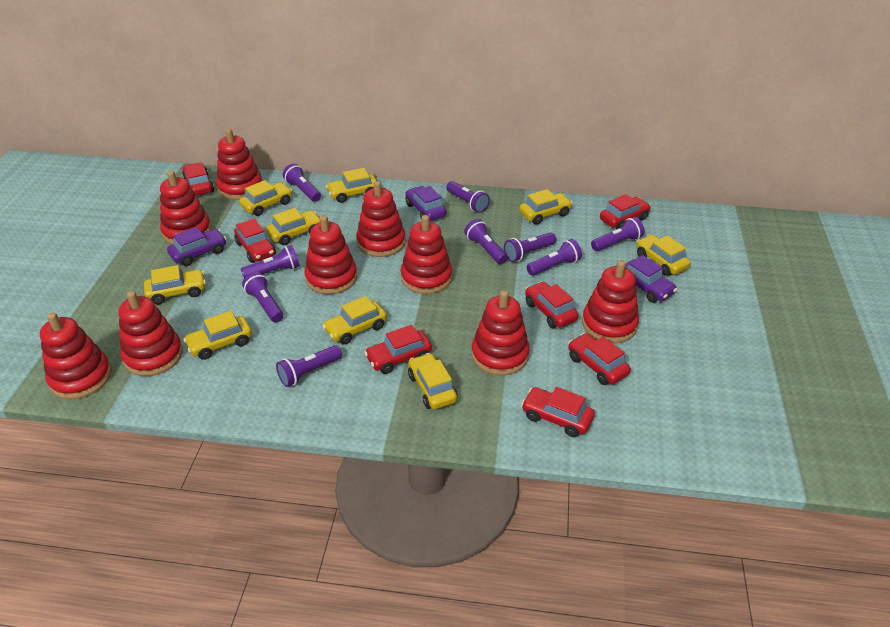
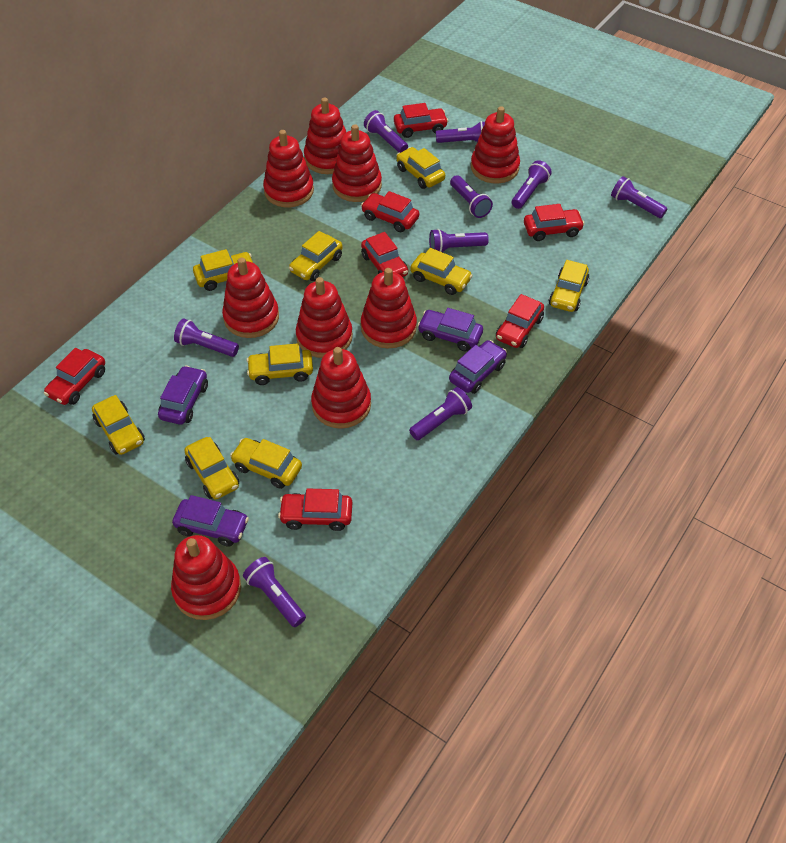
purple car: [167,227,226,266] [405,186,446,221] [625,255,677,303] = 3 -> [158,365,208,425] [172,495,249,547] [417,308,483,352] [449,340,507,394] = 4

